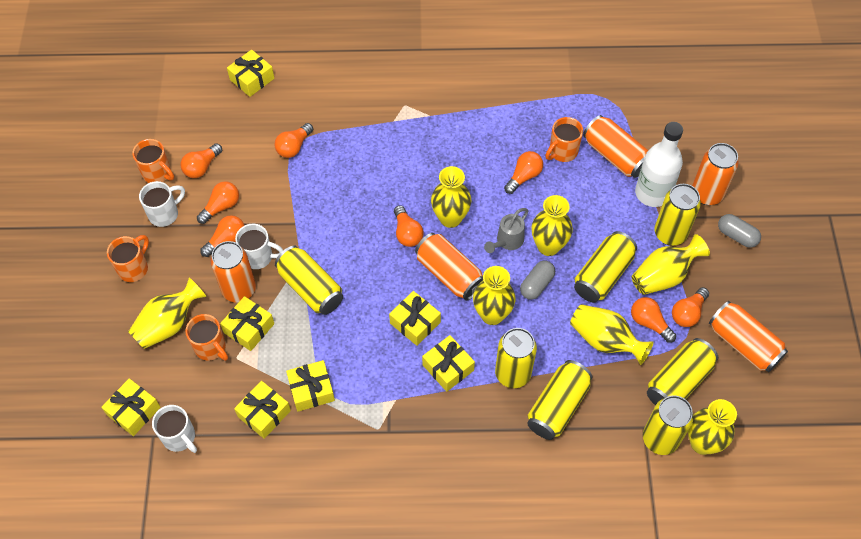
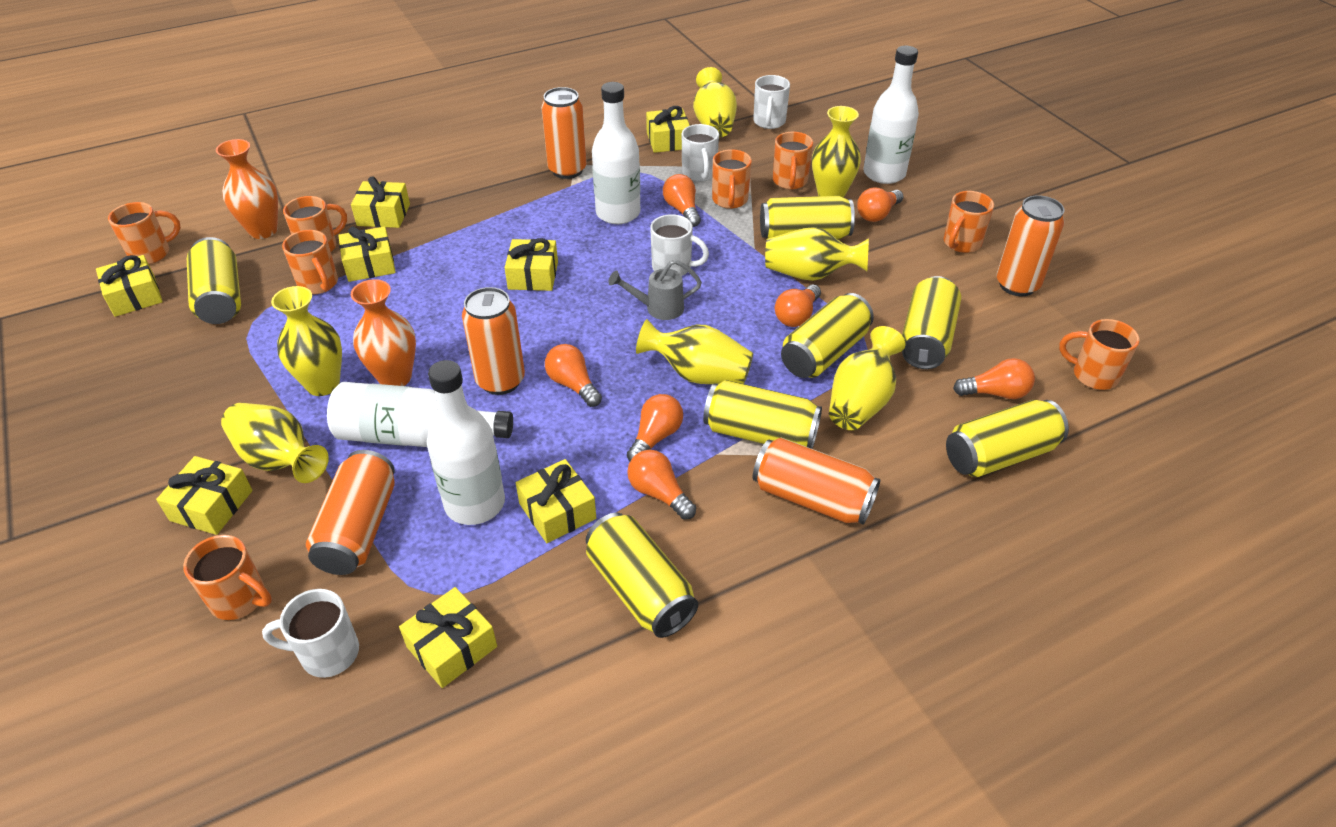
grey capsule: [520,261,555,300] [718,214,761,248] = 2 -> none = 0
orange light bulb: [180,143,222,178] [197,181,239,224] [200,215,245,257] [274,123,313,158] [394,205,423,247] [504,151,543,194] [631,297,676,343] [672,287,709,327] = 8 -> [545,344,602,407] [627,394,683,461] [627,450,696,520] [663,174,701,227] [775,284,821,327] [857,187,903,222] [953,358,1035,399] = 7
orange mug: [107,235,149,282] [132,139,174,183] [185,314,228,361] [545,117,583,162] = 4 -> [108,202,181,264] [183,535,272,620] [282,230,338,294] [283,196,347,252] [712,149,752,209] [773,132,813,190] [943,191,994,253] [1059,319,1140,390] = 8
orange vase: none = 0 -> [216,139,278,239] [351,279,416,386] = 2
white bottle: [635,122,683,207] = 1 -> [327,382,513,447] [427,360,505,525] [592,82,640,224] [863,46,919,184] = 4
white mug: [139,181,185,227] [152,405,197,453] [235,224,283,269] = 3 -> [262,589,359,678] [650,214,709,276] [682,124,719,182] [753,75,790,129] = 4
yellow gift: [101,378,160,436] [220,296,274,351] [227,50,274,97] [234,381,291,439] [286,360,335,412] [389,291,441,346] [422,335,475,392] = 7 -> [96,255,163,317] [156,456,252,535] [338,227,396,282] [351,176,410,228] [399,587,497,688] [505,238,558,291] [516,459,596,543] [646,106,690,153] = 8

